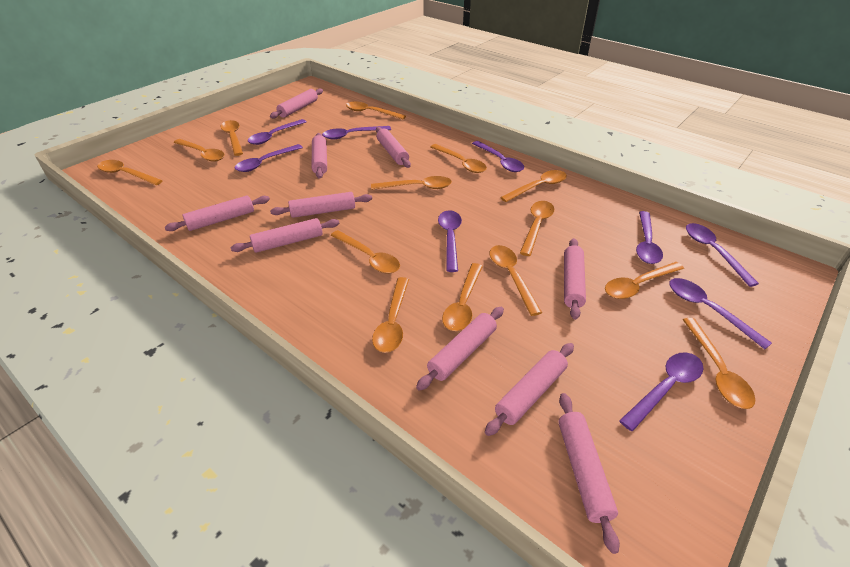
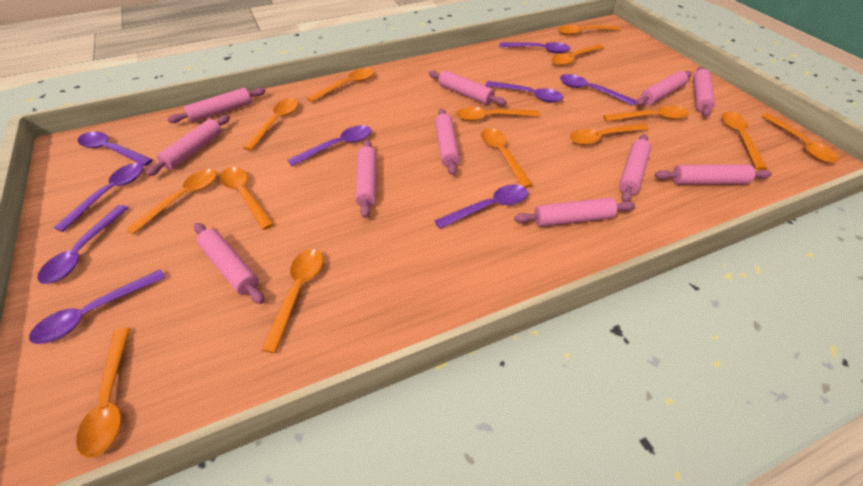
pink rolling pin: [165,196,270,231] [230,218,340,253] [270,88,323,118] [270,192,372,218] [312,133,327,179] [376,127,411,168] [416,307,504,391] [485,343,574,436] [558,393,620,554] [564,238,586,320] = 10 -> [146,115,230,176] [167,88,266,123] [194,223,264,304] [355,140,377,218] [429,70,506,106] [435,109,460,175] [514,198,635,227] [619,134,651,202] [635,71,692,106] [655,164,772,185] [693,66,715,117] = 11

